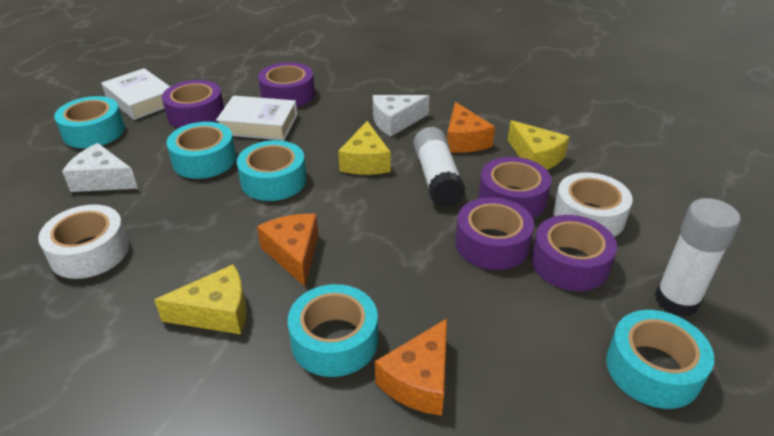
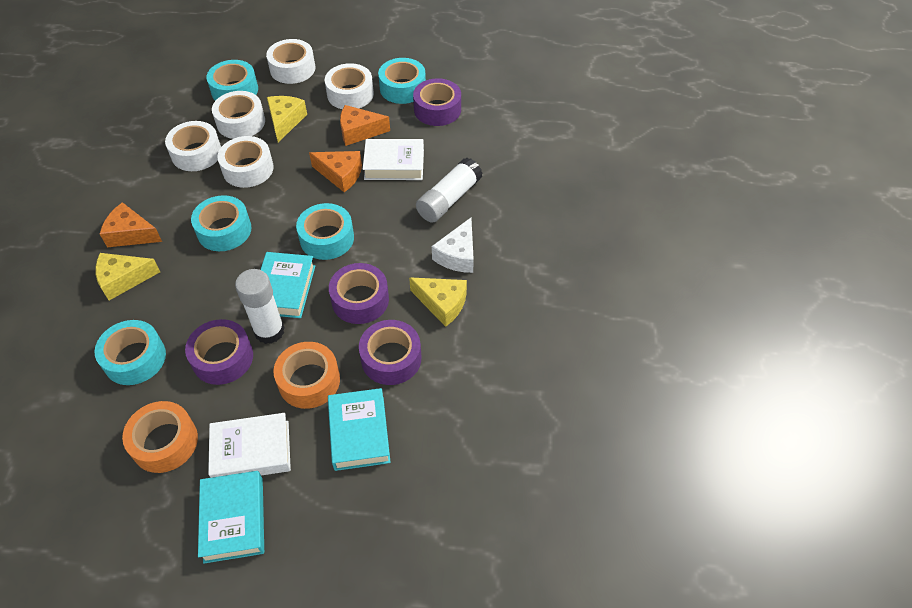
orange tape: none = 0 -> [122,401,198,473] [273,342,340,409] = 2
purple tape: [162,80,224,128] [258,62,315,107] [455,197,534,270] [478,157,551,218] [531,215,617,291] = 5 -> [185,319,253,385] [329,263,389,324] [359,320,421,385] [413,78,461,126] = 4
turquoise book: none = 0 -> [198,471,264,563] [260,252,315,318] [328,388,391,471] = 3
white cheese: [62,143,138,192] [373,95,429,136] = 2 -> [432,218,474,273] = 1
white tape: [38,204,129,279] [553,173,633,237] = 2 -> [165,121,221,171] [212,91,265,139] [217,136,274,188] [266,39,315,84] [325,63,374,109] = 5

